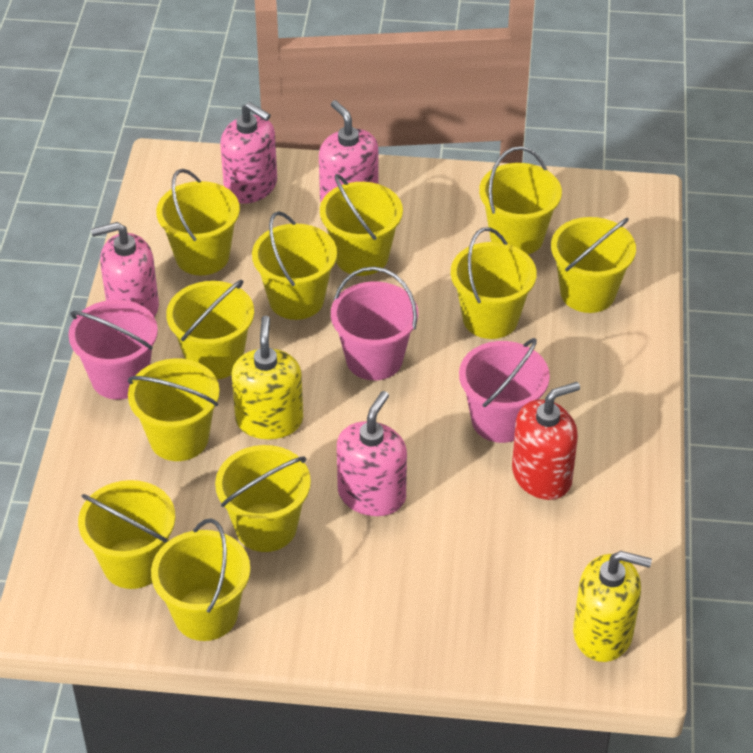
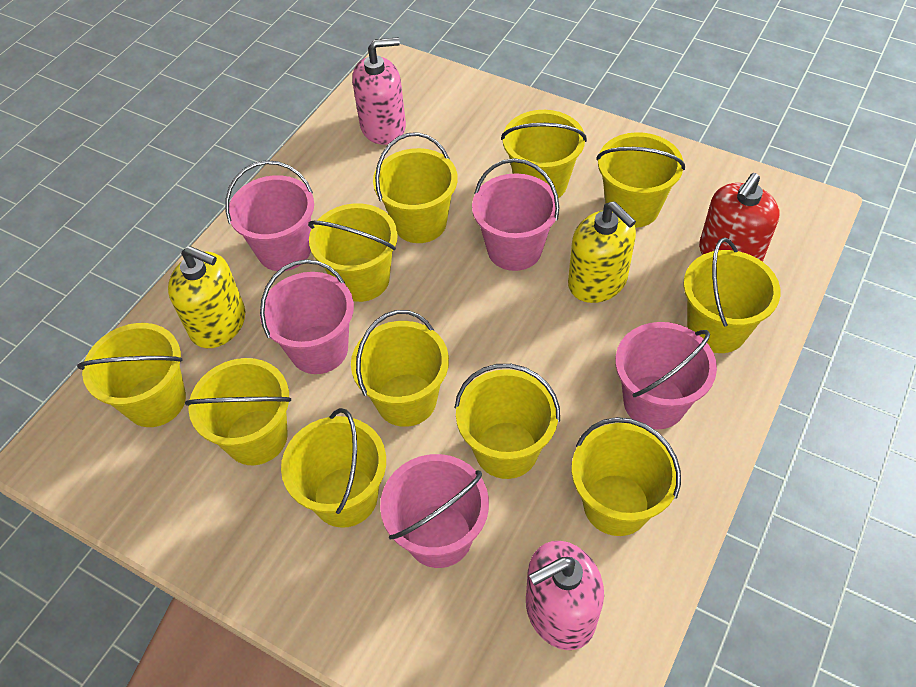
pink bucket: [68,300,158,400] [331,266,418,380] [459,338,550,443] = 3 -> [225,160,314,271] [260,259,354,374] [380,454,489,568] [472,158,559,271] [615,322,717,429] = 5
pink soap dispenser: [91,222,159,318] [220,102,277,204] [319,100,378,202] [337,391,407,516] = 4 -> [352,37,406,145] [526,541,604,650] = 2

